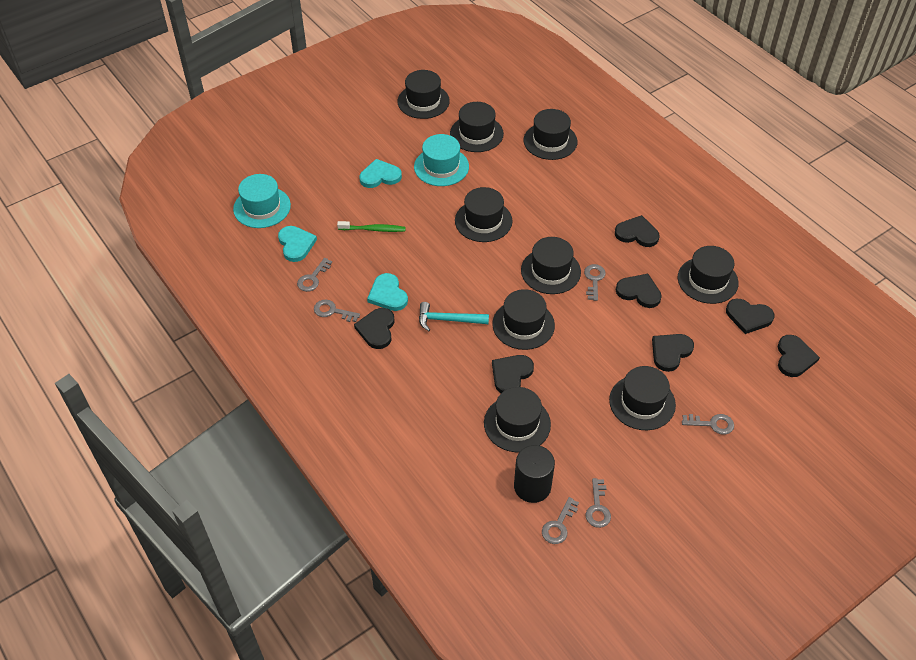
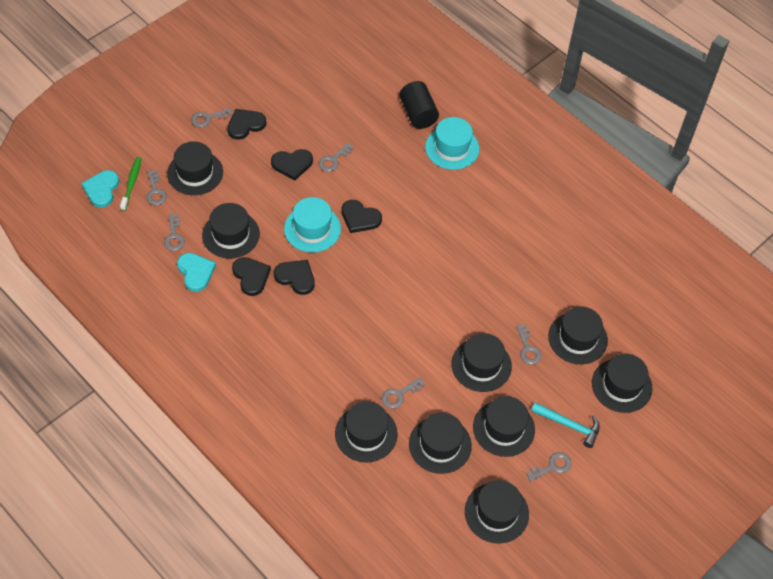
black heart: [354,308,395,349] [492,355,534,393] [615,215,659,247] [616,274,662,308] [652,334,694,372] [726,299,774,334] [778,335,820,377] = 7 -> [227,109,266,140] [232,257,271,296] [271,149,313,181] [274,260,315,295] [341,200,382,233] = 5
grey key: [297,258,332,292] [314,299,360,322] [542,497,579,544] [584,264,606,301] [586,478,611,528] [682,414,734,435] = 6 -> [146,170,167,205] [164,214,185,251] [191,108,232,127] [319,143,354,172] [382,377,425,408] [516,324,542,365] [526,452,572,482] = 7
turquoise heart: [278,226,317,262] [360,159,402,188] [367,273,408,311] = 3 -> [81,170,119,208] [177,253,216,292] = 2

